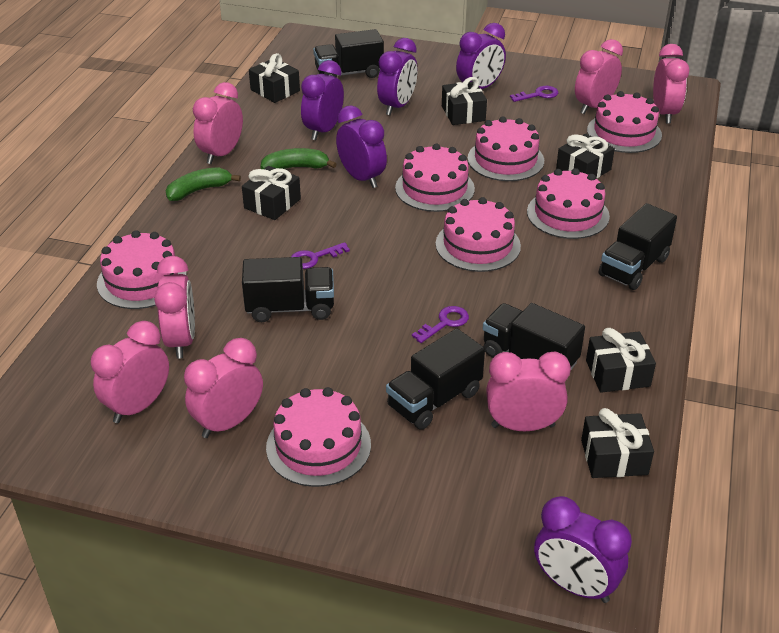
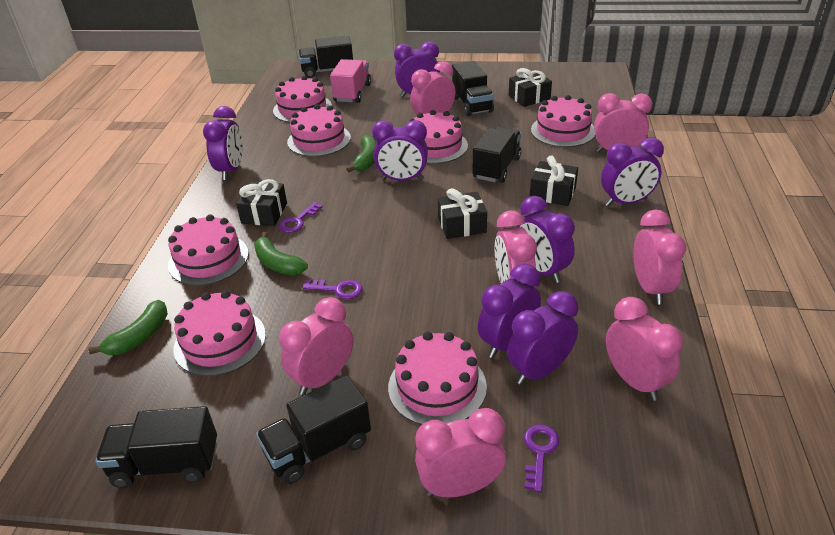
black gift: [242,166,301,220] [249,53,300,103] [442,77,487,125] [556,134,615,179] [581,408,654,478] [586,328,656,393] = 6 -> [236,179,287,226] [438,188,487,239] [509,68,552,107] [530,155,578,206] = 4
green banana: [166,167,241,201] [260,148,336,169] = 2 -> [88,300,168,355] [254,232,308,275] [346,134,377,172] = 3
pink truck: none = 0 -> [330,59,371,103] = 1
purple clock: [301,60,344,140] [336,105,387,188] [377,38,417,115] [456,23,506,89] [534,496,632,603] = 5 -> [203,106,243,180] [372,120,428,181] [394,42,440,97] [478,264,541,358] [507,291,578,385] [517,196,575,283] [601,137,664,206] = 7

